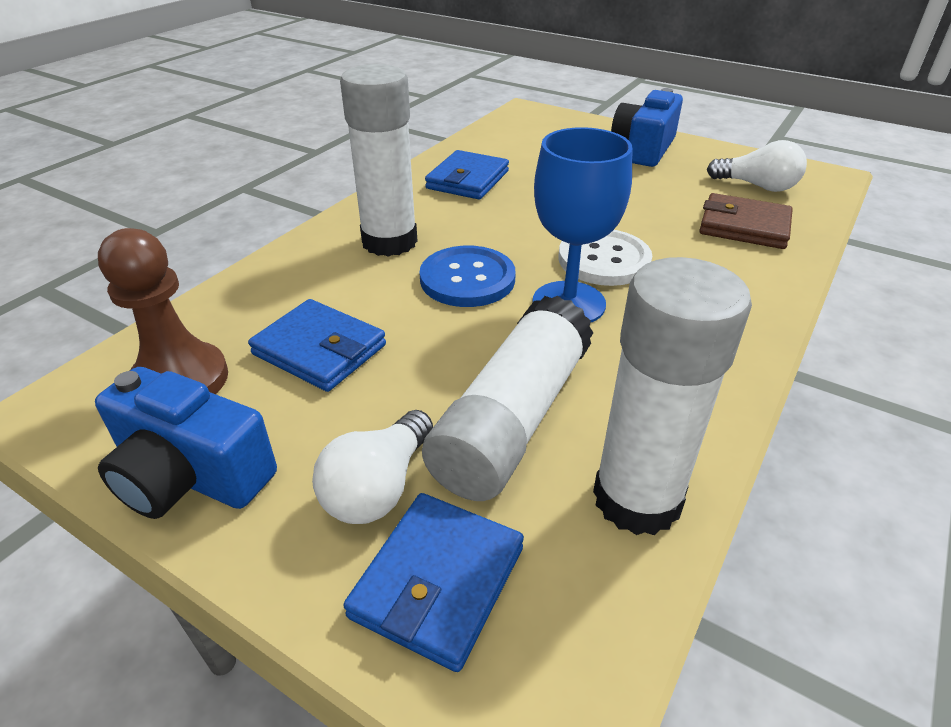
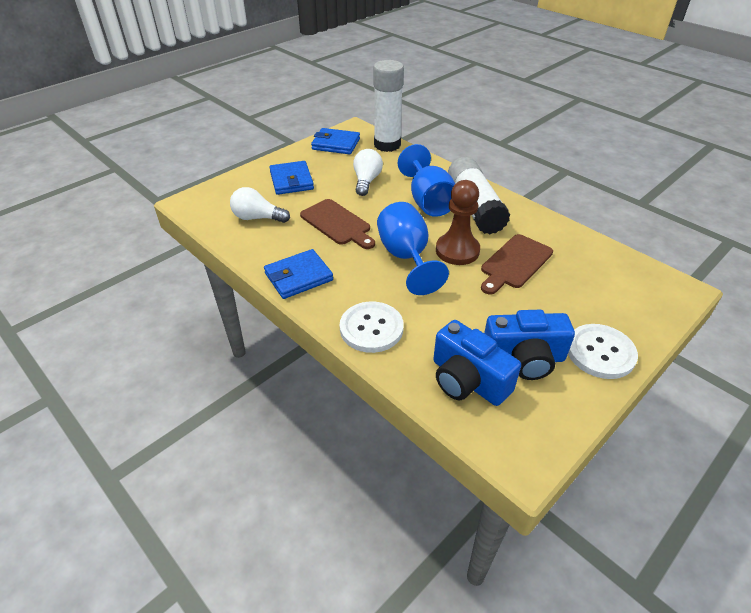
blue button: [420,246,516,307] = 1 -> none = 0
blue goblet: [532,127,632,323] = 1 -> [377,202,449,295] [398,144,455,217] = 2
brown cutting board: none = 0 -> [300,199,375,249] [481,234,553,295] = 2
brown wallet: [699,193,793,249] = 1 -> none = 0
white button: [559,230,652,286] = 1 -> [340,301,404,353] [568,324,638,379] = 2
white glue stick: [340,64,417,257] [422,296,594,501] [593,257,752,535] = 3 -> [373,60,404,152] [448,157,510,234] = 2

